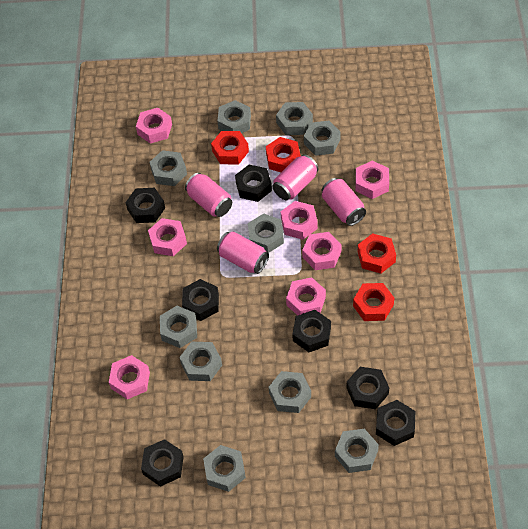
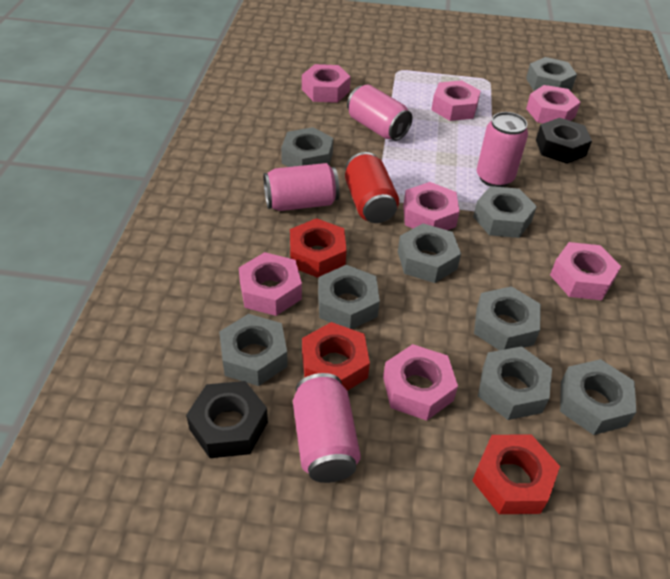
black nut: [126,188,165,223] [141,439,184,487] [182,279,219,321] [235,165,272,202] [292,310,331,352] [346,367,389,409] [376,400,415,446] = 7 -> [186,381,268,458] [536,118,592,164] = 2
grey nut: [149,150,187,186] [160,306,197,348] [179,342,222,381] [203,445,246,492] [217,100,251,133] [248,214,284,253] [269,371,311,413] [276,102,313,135] [304,121,341,156] [335,429,379,473] = 10 -> [219,314,288,386] [281,127,333,167] [318,265,380,329] [398,223,461,283] [473,186,537,238] [474,286,541,350] [478,346,552,420] [526,57,577,91] [560,359,636,435] = 9
red can: none = 0 -> [345,152,399,223] = 1
red nut: [211,131,249,164] [266,137,301,172] [353,283,394,321] [358,233,396,273] = 4 -> [290,218,347,278] [302,322,370,391] [472,434,560,514] = 3

